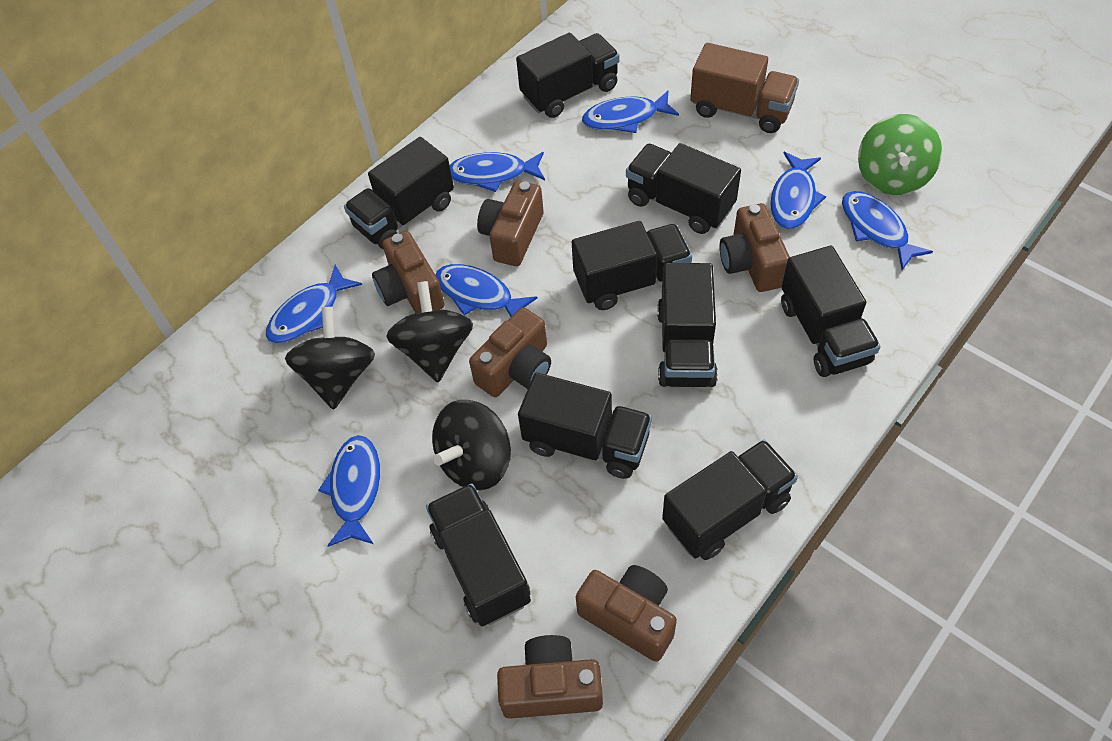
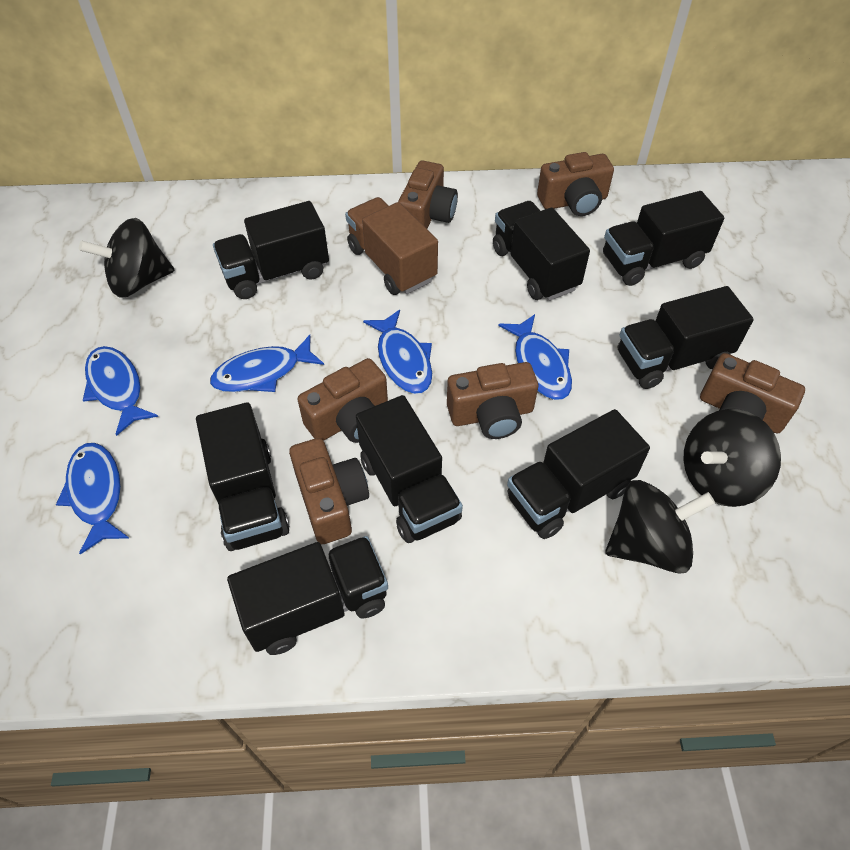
black truck: [344,137,454,250] [426,483,531,626] [516,33,620,118] [518,373,652,479] [572,221,692,310] [626,143,741,234] [657,263,718,387] [662,440,798,560] [781,246,881,377] = 9 -> [196,402,290,551] [213,201,329,299] [227,536,388,655] [356,395,463,543] [493,201,590,301] [507,409,650,539] [603,191,724,286] [618,286,754,389] = 8
blue fish: [266,265,362,343] [318,435,380,547] [436,264,537,317] [450,152,545,192] [582,91,679,133] [770,152,826,229] [842,191,933,270] = 7 -> [56,443,129,555] [83,346,158,436] [210,335,324,392] [363,310,432,394] [498,314,572,400] = 5
green spinning top: [858,114,942,195] = 1 -> none = 0

